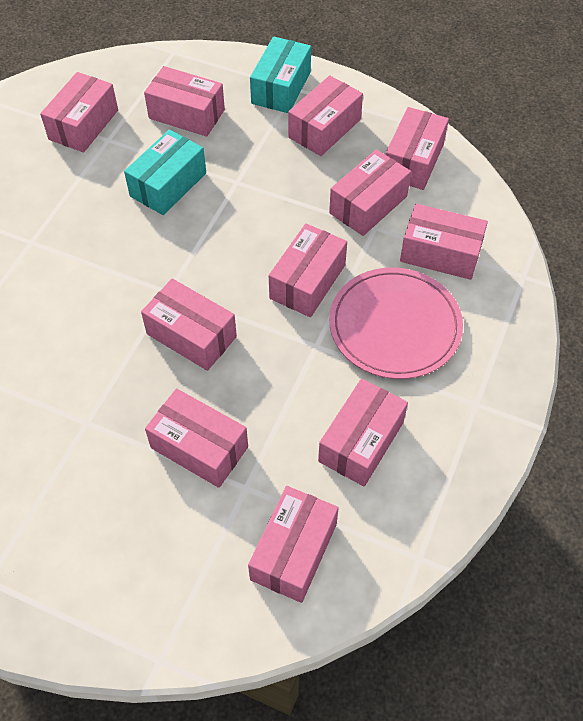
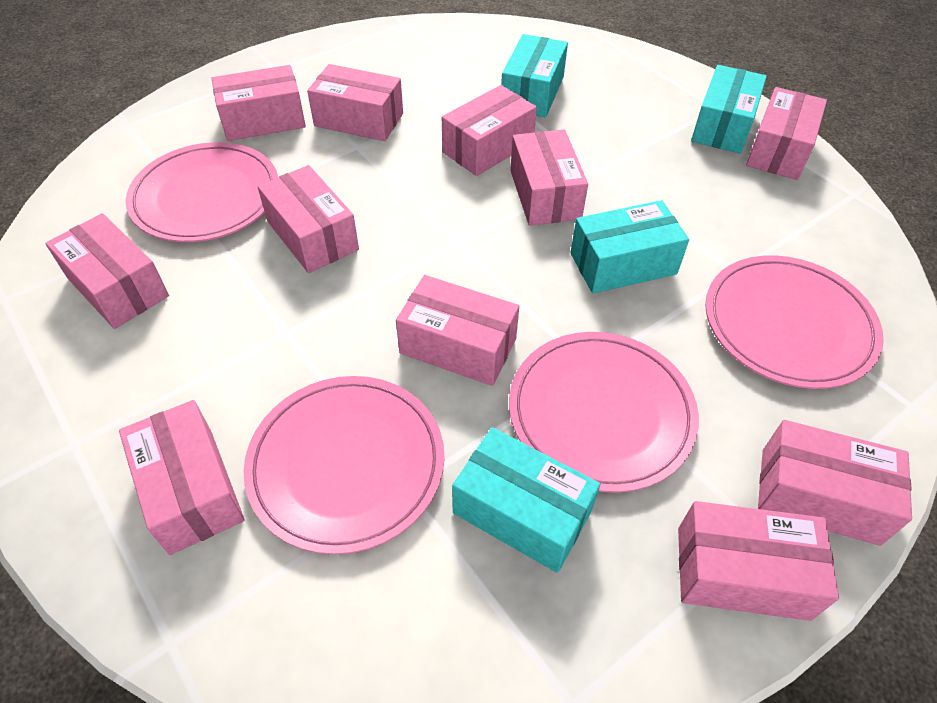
pink plate: [329,267,463,379] = 1 -> [126,142,278,242] [243,376,445,555] [509,332,699,493] [705,255,884,389] = 4
turquoise box: [124,130,206,215] [250,36,311,113] = 2 -> [452,427,600,573] [501,34,568,117] [570,200,689,294] [691,65,767,154] = 4

